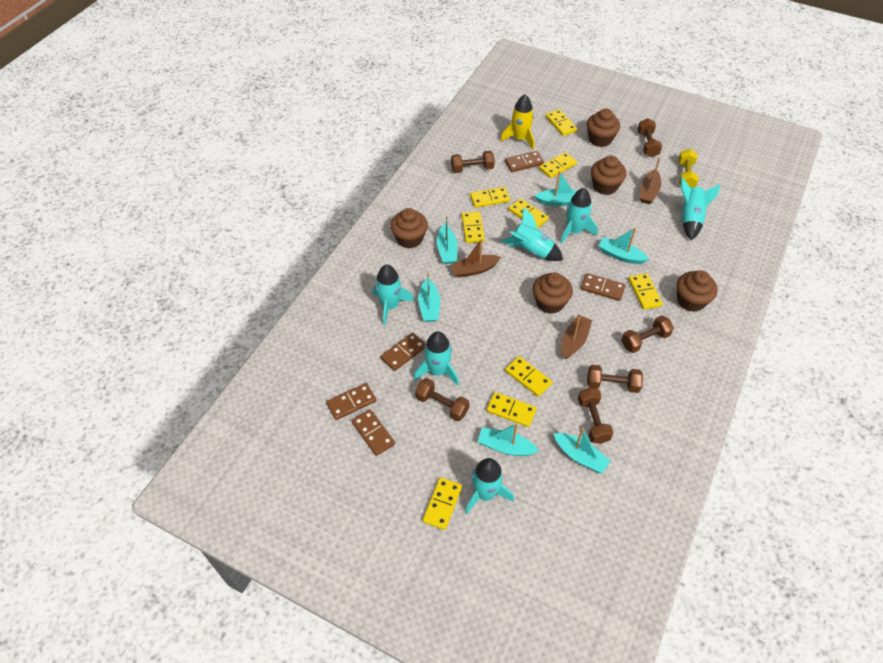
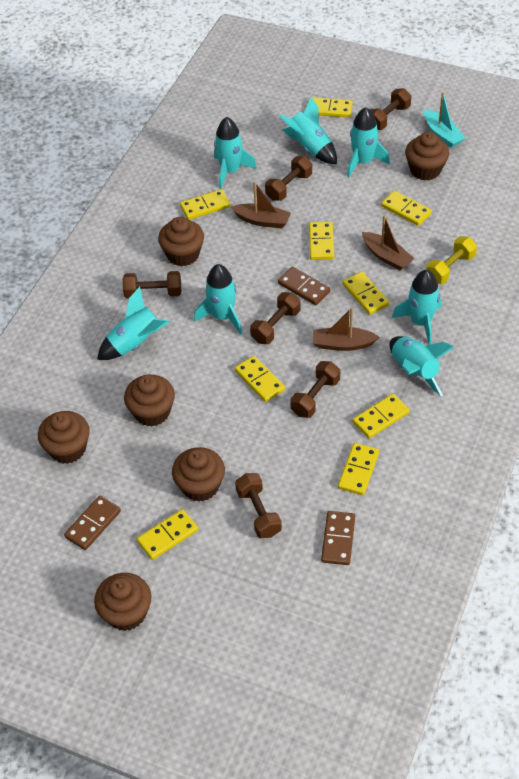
brown cupcake: [390,208,428,249] [533,272,573,314] [587,108,620,147] [591,156,626,195] [677,270,718,312] = 5 -> [38,411,90,464] [94,573,151,631] [124,375,175,426] [158,217,204,266] [172,447,225,502] [405,132,449,180] = 6
brown domino: [326,383,376,420] [352,409,395,456] [381,332,426,371] [505,151,544,172] [581,273,625,301] = 5 -> [64,496,121,550] [278,267,330,305] [321,511,355,565] = 3
turquoise boat: [418,272,440,322] [437,216,458,264] [477,423,539,456] [535,171,578,206] [553,428,611,474] [599,227,649,264] = 6 -> [424,92,465,148] = 1
turquoise rocket: [373,265,414,326] [414,331,459,386] [465,458,514,514] [501,207,563,261] [560,188,598,244] [681,177,720,240] = 6 -> [97,287,170,360] [194,264,242,334] [214,117,257,189] [279,97,337,164] [347,107,390,177] [389,336,454,396] [392,270,441,345] = 7
yellow rocket: [500,94,534,150] = 1 -> none = 0

